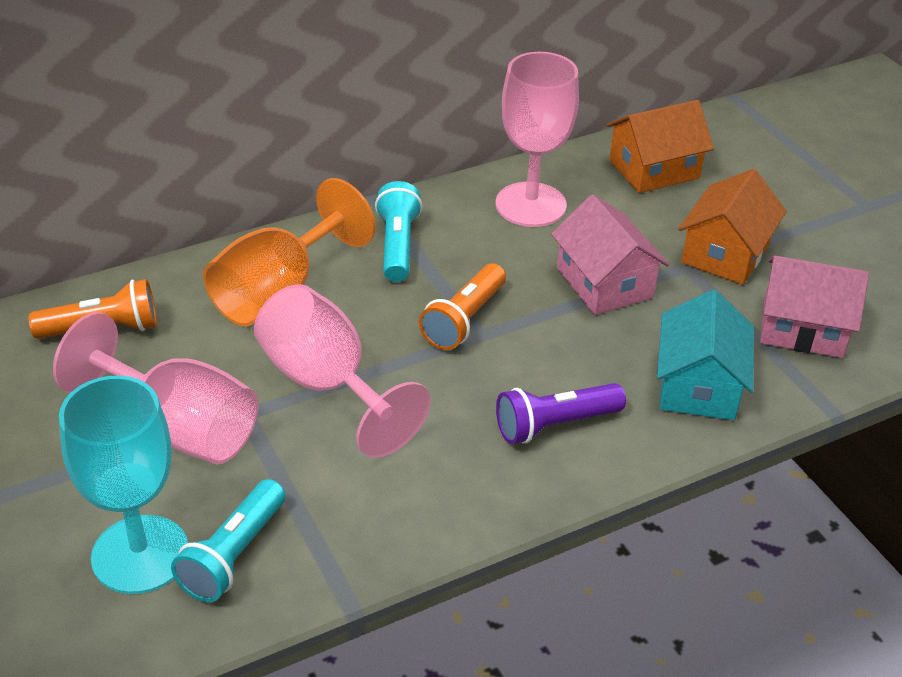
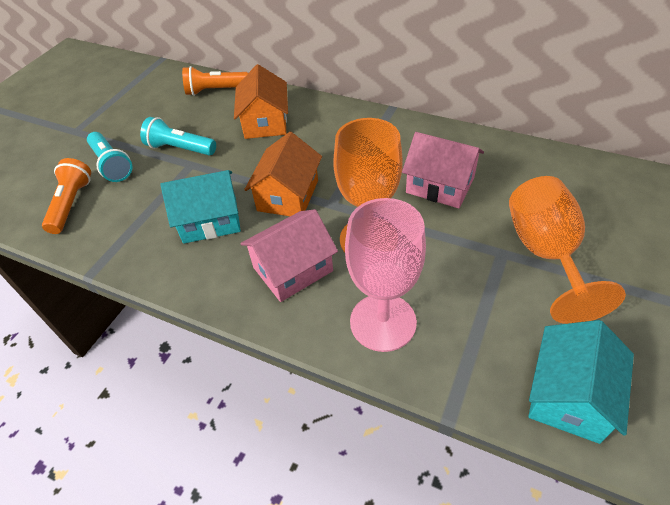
orange goblet: [203,178,375,326] = 1 -> [333,118,403,252] [509,176,626,324] = 2
pink goblet: [53,312,259,464] [254,284,431,458] [496,52,579,227] = 3 -> [345,198,426,352] = 1
purple flashlight: [496,383,626,444] = 1 -> none = 0
turquoise goblet: [59,376,188,594] = 1 -> none = 0
turquoise house: [657,290,754,420] = 1 -> [161,170,241,244] [528,320,634,444] = 2

